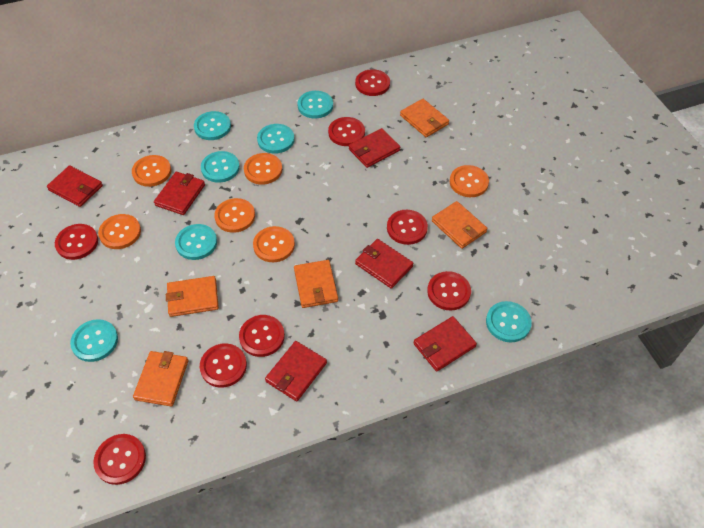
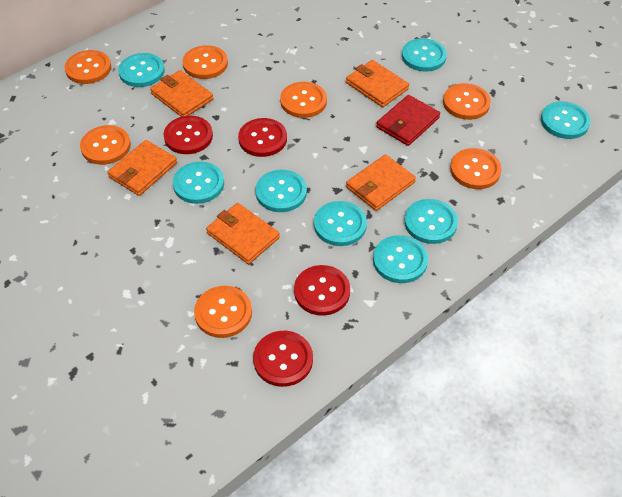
orange button: [98,214,141,249] [132,155,171,187] [214,198,255,233] [244,153,282,185] [253,226,295,262] [450,165,489,197] = 6 -> [65,50,111,84] [80,125,131,165] [182,45,228,79] [194,286,252,338] [280,82,327,118] [443,83,491,120] [450,148,502,189] = 7
red button: [55,224,98,260] [93,434,146,485] [200,343,247,388] [239,315,285,357] [328,117,365,146] [355,69,390,96] [387,210,428,245] [427,271,471,310] = 8 -> [164,116,213,154] [238,118,287,157] [253,331,313,387] [294,265,350,316] = 4
red wallet: [47,165,103,207] [154,172,205,215] [265,341,327,402] [349,128,400,168] [355,239,414,289] [413,316,477,372] = 6 -> [376,95,440,146] = 1
turquoise button: [70,319,118,362] [175,224,217,260] [194,111,231,140] [201,151,240,183] [257,124,294,154] [297,91,333,118] [486,301,532,342] = 7 -> [118,53,165,87] [173,162,224,204] [255,170,307,212] [314,201,367,246] [373,235,428,283] [402,38,447,72] [404,199,458,244] [541,101,591,139] = 8

